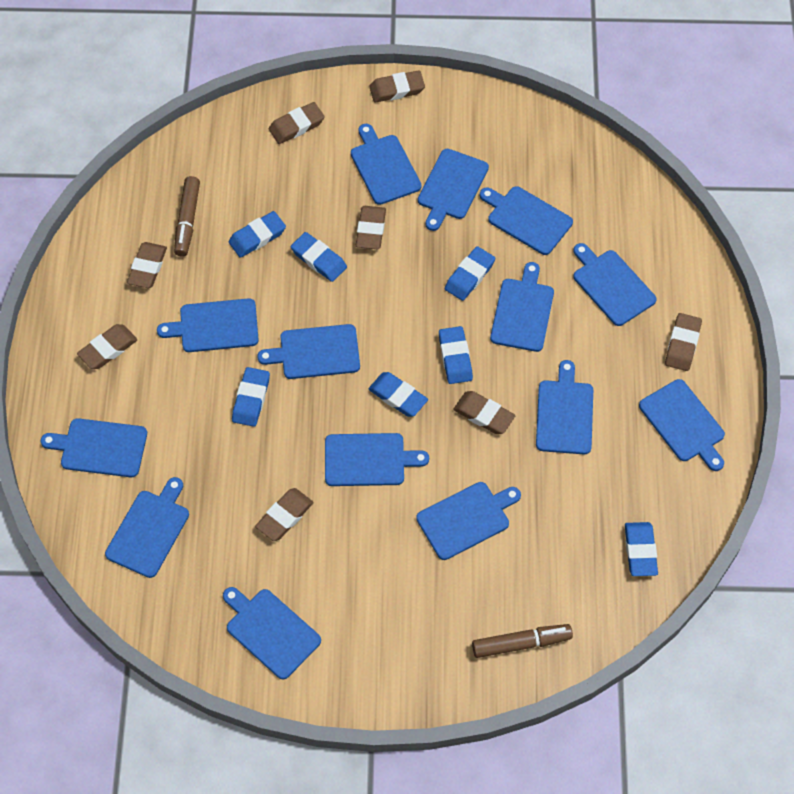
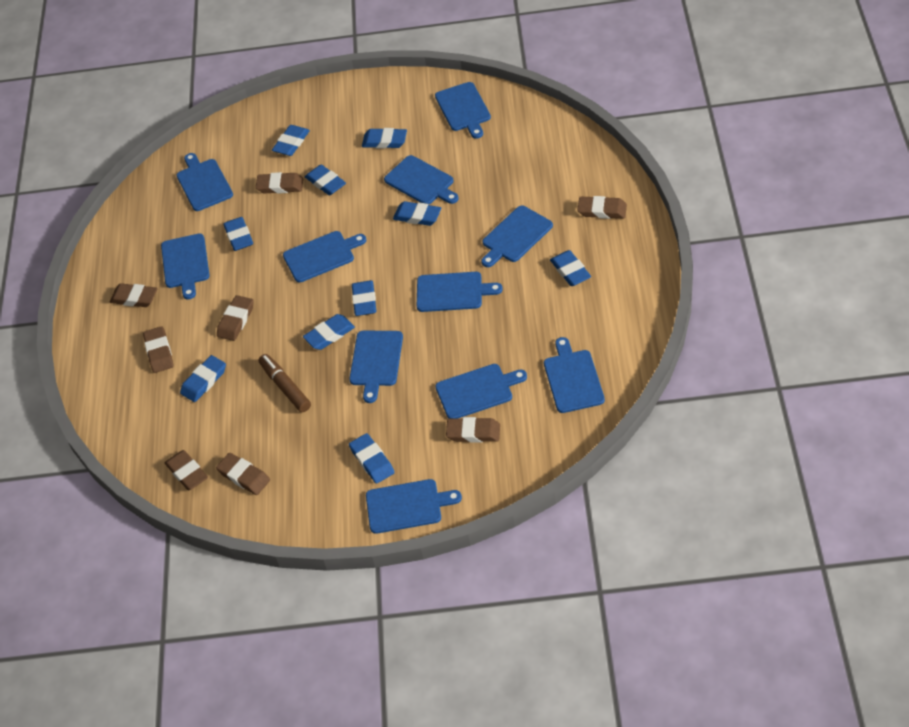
blue cutting board: [41,418,147,477] [105,477,189,578] [157,298,259,352] [223,587,321,680] [257,324,360,379] [325,433,429,486] [351,124,422,205] [416,482,521,560] [418,149,489,231] [480,186,573,255] [490,262,554,352] [536,360,593,454] [573,243,657,326] [639,379,725,471] = 14 -> [161,234,210,300] [177,153,233,211] [283,231,366,282] [349,330,403,403] [366,479,462,534] [384,155,459,205] [417,272,503,312] [435,82,491,139] [435,364,527,419] [481,206,553,267] [544,337,605,413] = 11
blue eraser: [229,211,286,258] [232,367,270,427] [291,232,347,282] [368,372,428,417] [439,326,473,384] [445,246,495,301] [625,522,658,576] = 7 -> [180,355,226,402] [223,217,253,251] [272,125,310,156] [303,314,355,350] [305,165,346,195] [349,433,395,484] [352,280,376,316] [362,128,407,149] [393,201,441,226] [550,250,591,286] = 10
brown marker: [174,176,200,257] [472,624,573,658] = 2 -> [259,354,311,412] = 1

